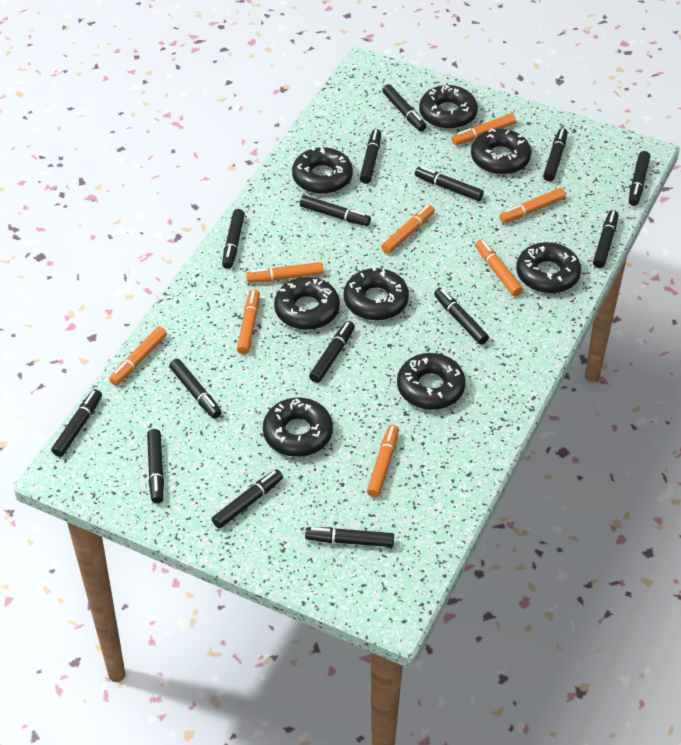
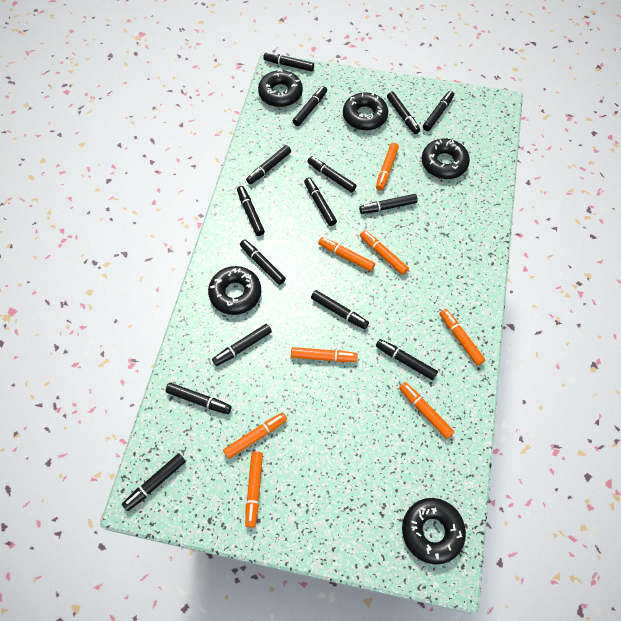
black donut: [263,398,333,457] [274,277,340,330] [292,147,353,194] [344,266,409,321] [397,353,466,410] [419,85,478,129] [471,129,531,175] [516,242,581,293] = 8 -> [208,266,261,315] [258,70,303,107] [343,92,388,130] [402,498,466,565] [422,139,470,179] = 5

